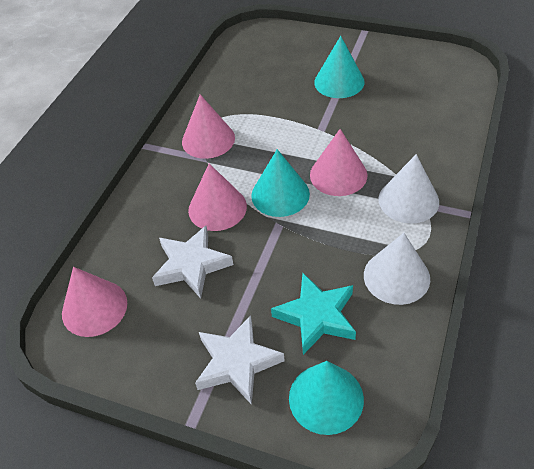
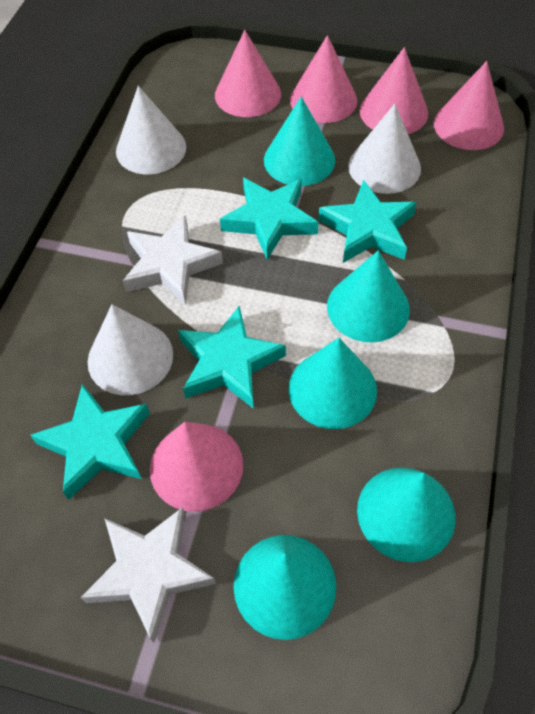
pink cone: [62,267,127,337] [182,94,235,159] [188,163,247,231] [310,129,368,196] = 4 -> [150,422,243,512] [215,30,281,117] [290,35,357,123] [360,47,428,134] [434,61,504,150] = 5
turquoise cone: [251,149,310,217] [289,361,364,435] [314,36,365,98] = 3 -> [233,535,336,640] [264,97,335,186] [289,338,377,429] [327,250,410,342] [357,467,455,562] = 5
turquoise star: [271,273,356,355] = 1 -> [30,384,150,500] [178,306,286,409] [220,178,319,260] [318,180,417,263] = 4
white cone: [364,233,430,305] [378,154,439,224] = 2 -> [88,304,173,395] [116,86,186,174] [348,104,421,194] = 3

